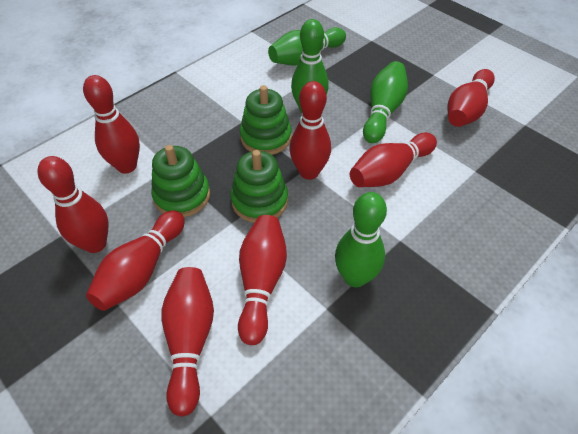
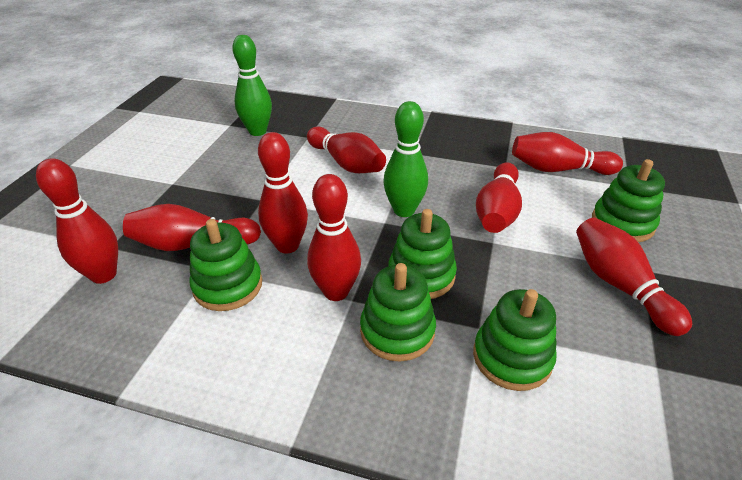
green bowling pin: [268,27,346,66] [291,19,329,113] [335,192,387,287] [363,61,408,143] = 4 -> [232,35,272,136] [383,101,428,217] = 2
green stacking toy: [151,145,210,217] [231,150,288,223] [240,85,292,155] = 3 -> [189,219,262,311] [360,263,436,362] [388,209,457,299] [473,289,557,391] [592,159,665,242] = 5

